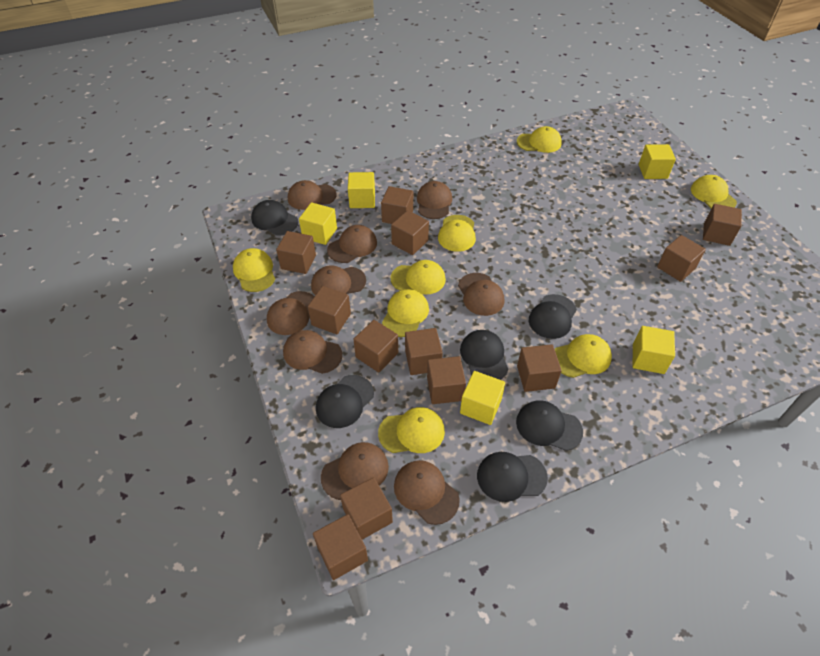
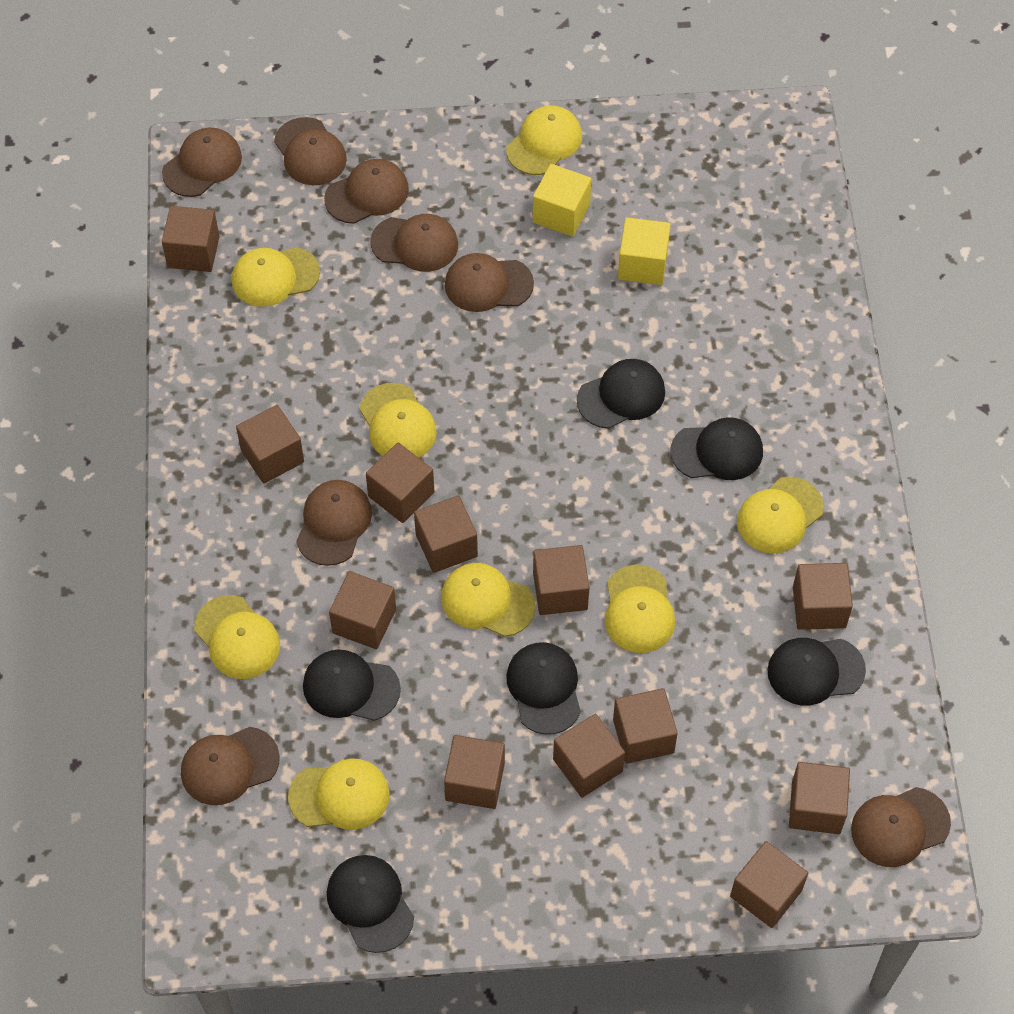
brown cap: [267,291,315,335] [283,330,342,374] [288,180,336,210] [311,265,366,295] [321,442,389,500] [327,225,377,263] [394,460,460,525] [417,181,452,219] [458,273,505,316] = 9 -> [162,128,242,197] [181,727,280,805] [274,117,347,185] [296,480,372,566] [324,159,409,224] [370,214,458,272] [445,253,534,312] [851,787,951,867] = 8
yellow cube: [299,202,337,245] [348,172,375,208] [460,371,505,425] [632,326,675,374] [639,144,676,179] = 5 -> [533,164,591,237] [618,217,671,285] = 2

